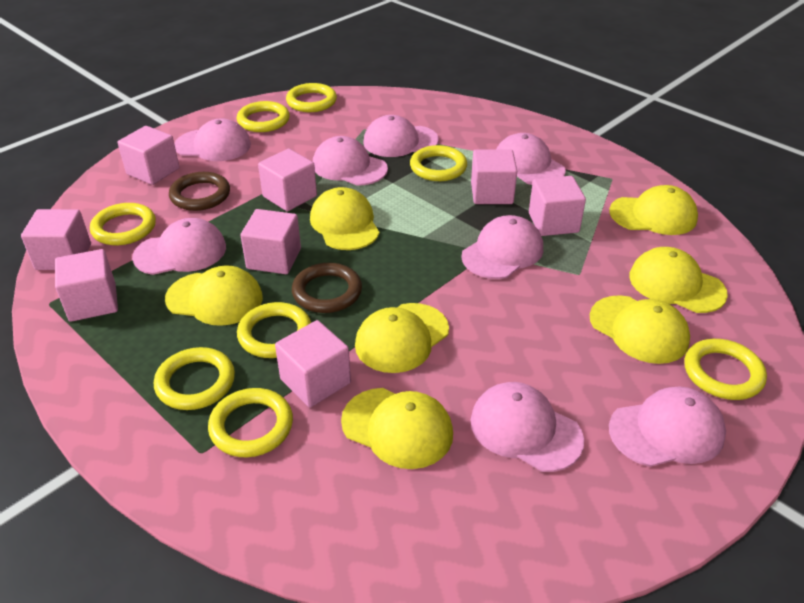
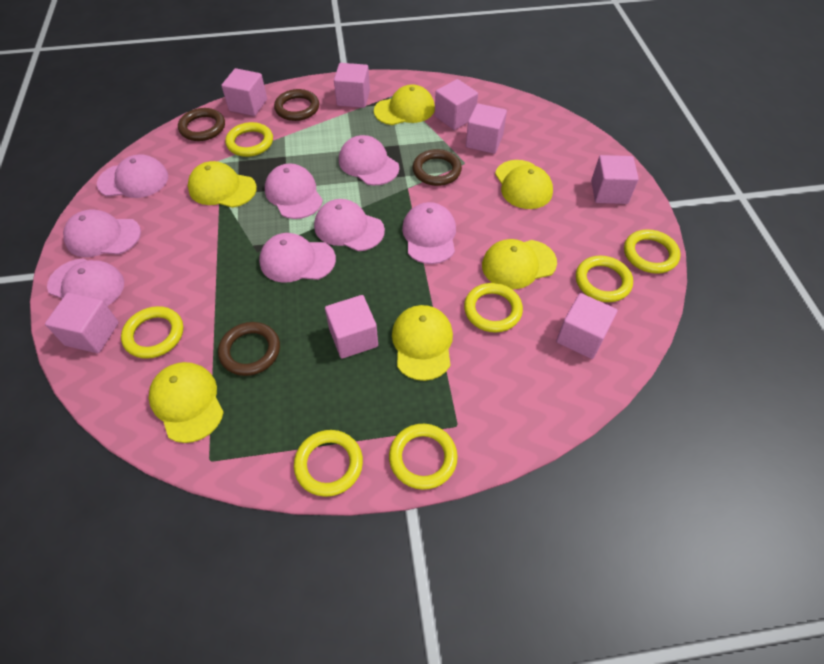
brown ring: [169,172,230,211] [292,263,362,313] = 2 -> [178,108,225,141] [218,322,280,376] [274,89,319,121] [413,149,462,186] = 4
yellow cap: [165,265,263,326] [310,187,380,250] [341,388,453,469] [355,303,449,373] [590,295,690,364] [609,185,698,235] [629,247,728,313] = 7 -> [149,362,224,443] [188,161,257,208] [374,84,435,125] [392,305,453,381] [482,239,557,289] [495,160,553,209] = 6
yellow ring: [90,203,156,245] [154,347,235,410] [208,388,293,457] [237,101,290,132] [237,302,311,358] [286,83,337,112] [410,145,467,181] [684,339,767,400] = 8 -> [121,306,183,359] [225,122,273,157] [294,430,363,497] [389,424,458,490] [464,283,523,332] [576,256,633,302] [624,229,681,274] = 7

